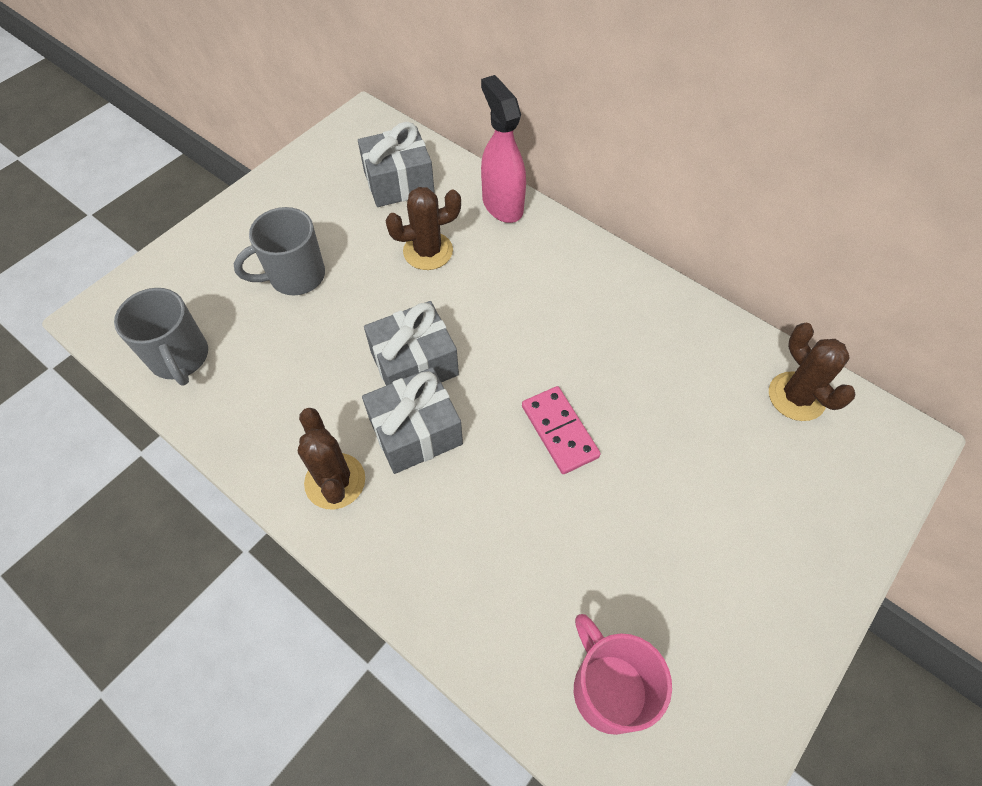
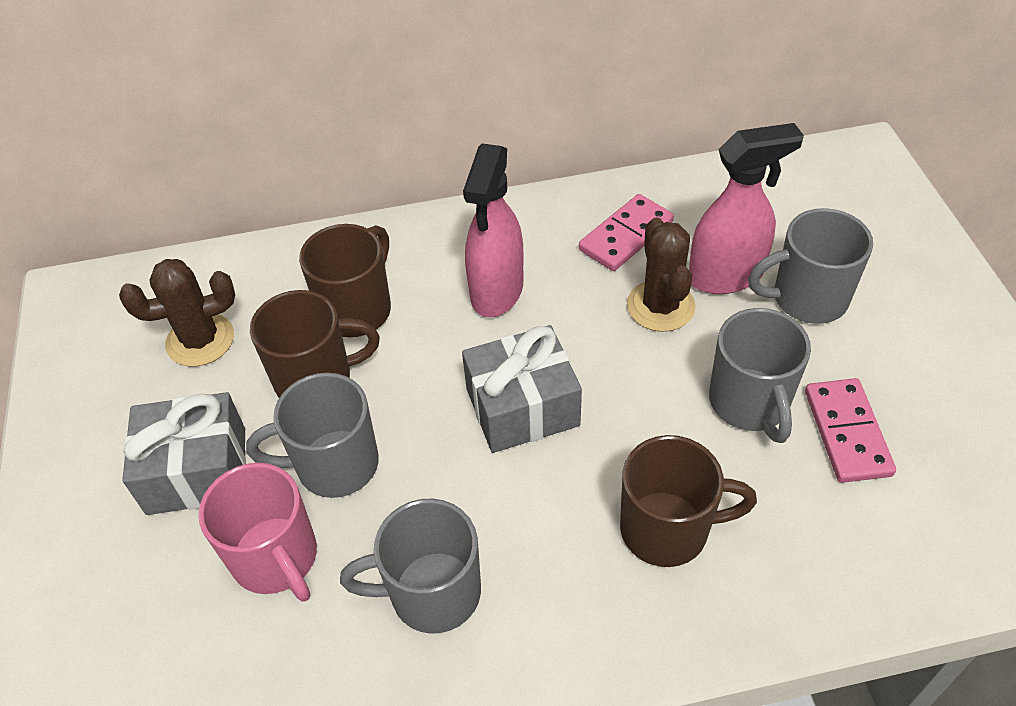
brown cactus: [298,408,365,509] [385,187,461,270] [769,323,856,421] = 3 -> [119,259,235,367] [627,217,696,332] = 2
brown mug: none = 0 -> [250,290,380,398] [299,224,391,337] [620,435,757,567] = 3
grey gift: [358,122,435,207] [362,367,463,474] [364,301,459,386] = 3 -> [122,392,246,515] [462,325,582,453] = 2
grey mug: [114,288,208,386] [234,207,325,295] = 2 -> [246,373,379,498] [340,498,481,634] [709,308,811,443] [748,208,873,324] = 4
pink domino: [522,386,601,474] = 1 -> [579,194,674,271] [805,378,896,483] = 2
pink spray bottle: [481,75,526,223] = 1 -> [463,143,523,317] [689,123,804,294] = 2

